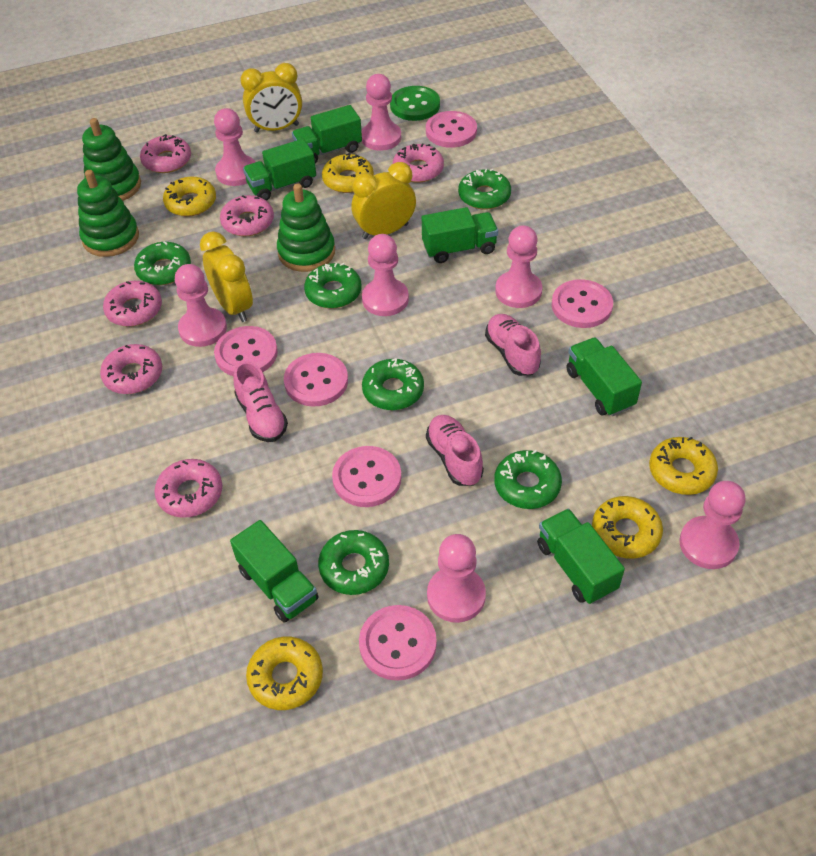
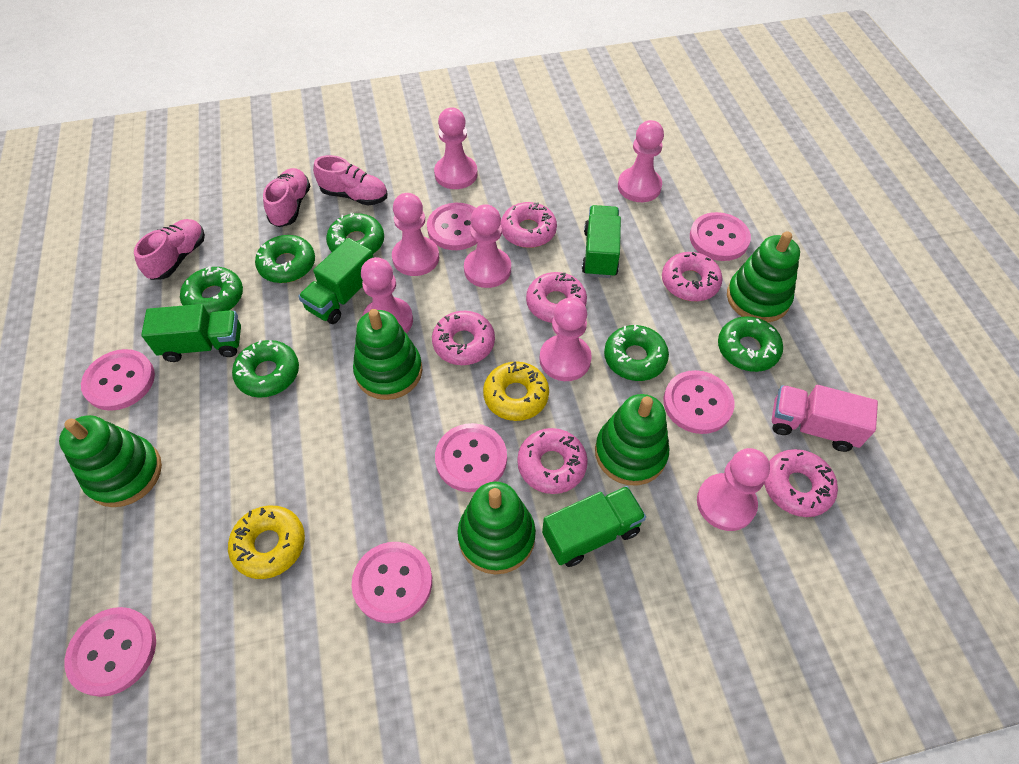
green button: [390,86,440,121] = 1 -> none = 0
green stacking toy: [77,170,139,257] [82,118,141,201] [277,183,335,272] = 3 -> [59,415,162,507] [353,309,422,400] [457,481,536,574] [595,394,669,485] [727,231,800,323] = 5
green truck: [230,520,319,622] [243,139,316,201] [292,105,362,163] [422,207,498,263] [537,509,625,604] [567,337,642,416] = 6 -> [141,304,241,362] [298,238,374,324] [542,486,646,567] [582,205,621,278] = 4
pink button: [214,326,278,376] [284,353,348,407] [332,446,401,507] [359,605,437,681] [426,111,477,148] [551,279,613,328] = 6 -> [65,607,156,697] [81,349,155,411] [352,542,432,623] [427,203,477,250] [435,423,507,492] [663,370,734,434] [690,212,751,261] = 7
pink truck: none = 0 -> [772,385,878,452] = 1
yellow clock: [200,231,253,322] [240,63,302,133] [352,162,416,239] = 3 -> none = 0
yellow donut: [163,177,216,217] [246,637,323,710] [322,153,374,193] [592,496,663,559] [649,437,718,495] = 5 -> [228,506,305,579] [483,361,549,421] = 2

